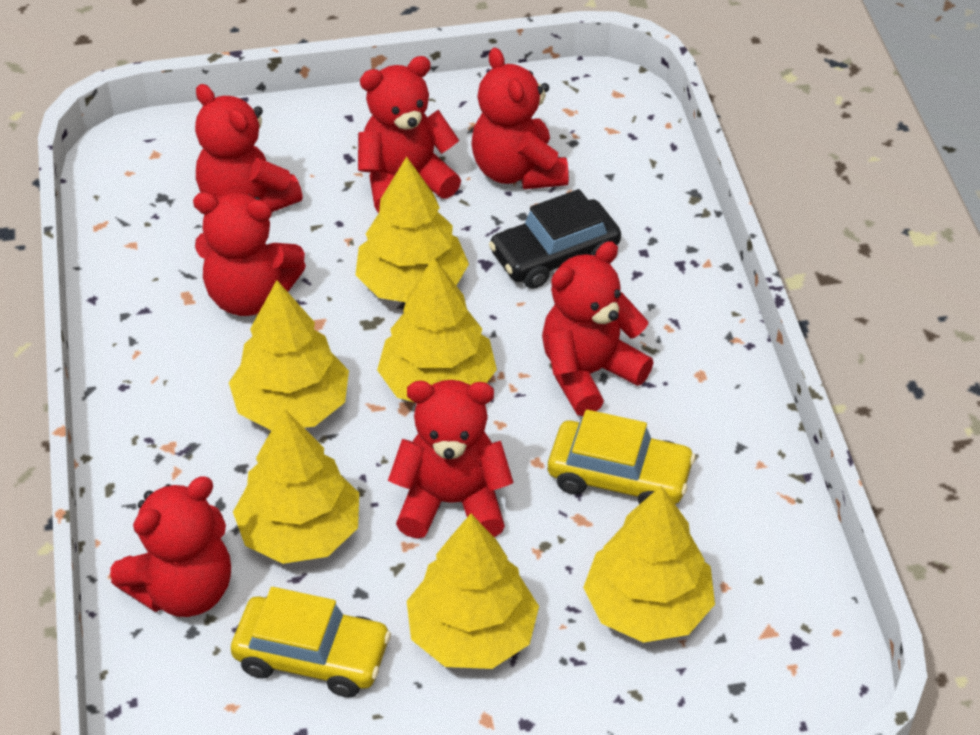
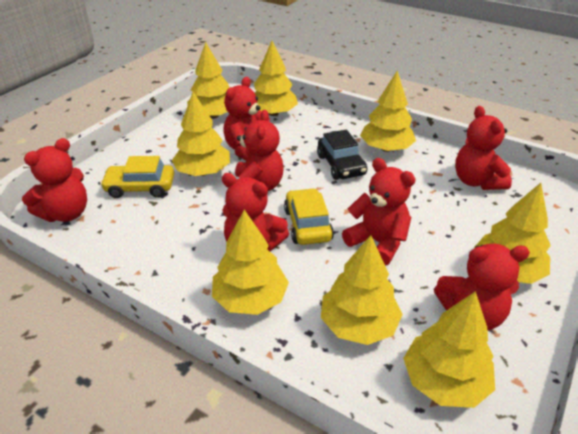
yellow tree: [229,280,349,430] [233,409,359,564] [355,156,469,302] [377,257,497,402] [407,514,539,669] [583,486,715,643] = 6 -> [171,92,230,176] [187,42,229,119] [212,210,289,315] [254,41,298,116] [321,235,403,345] [360,71,416,152] [403,291,495,408] [474,183,551,284] = 8

